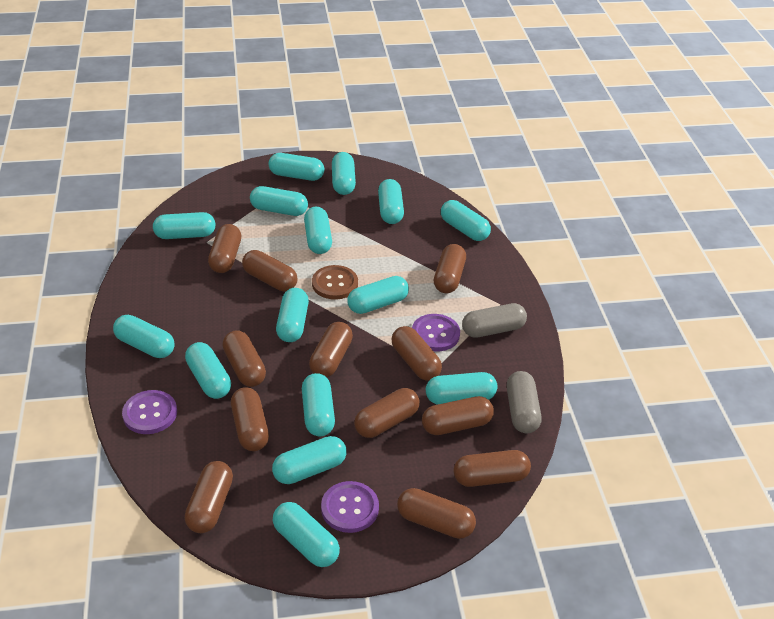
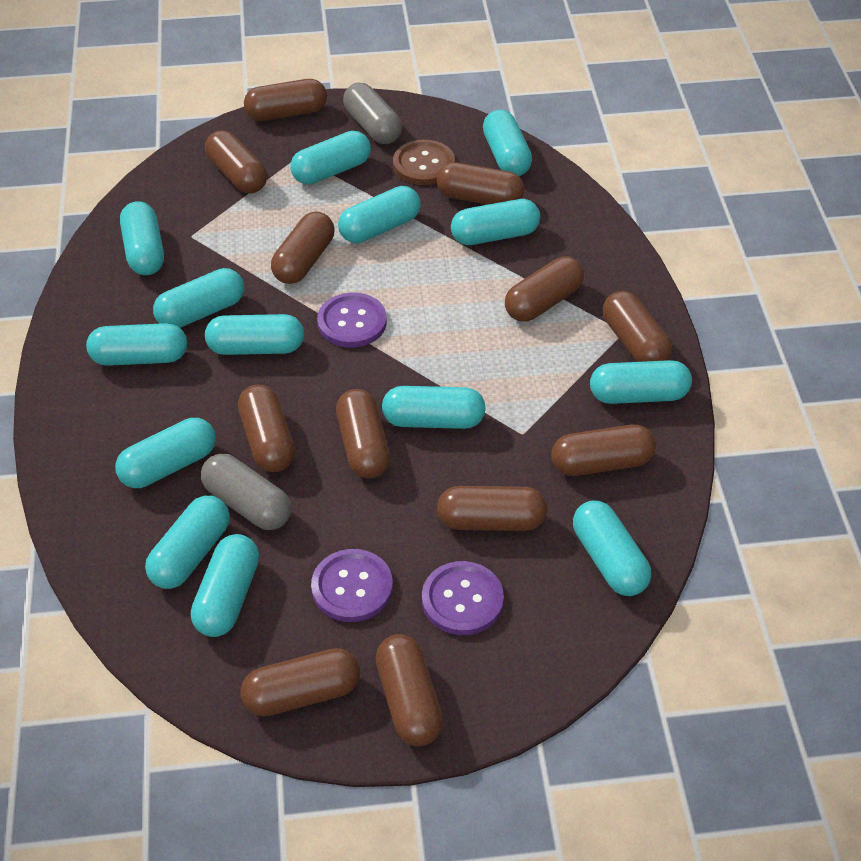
turquoise capsule: [113,315,174,358] [153,212,215,239] [185,342,231,399] [250,186,308,216] [268,153,324,181] [272,436,347,484] [273,502,340,567] [276,288,309,342] [302,373,335,436] [304,207,332,254] [332,152,356,195] [347,276,409,314] [378,179,404,224] [426,372,497,405] [441,200,491,241] = 15 -> [86,323,187,366] [115,418,216,488] [120,201,164,275] [145,496,230,589] [153,268,244,328] [191,534,259,637] [205,314,304,355] [290,131,371,185] [338,186,421,243] [382,386,486,429] [451,199,540,245] [483,110,532,176] [573,501,651,596] [590,360,692,404] = 14

